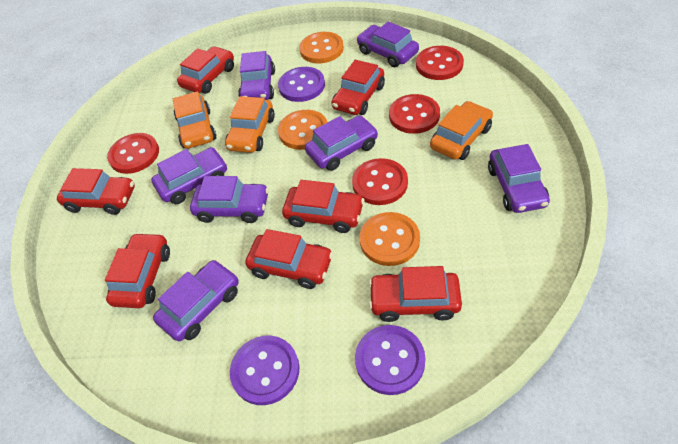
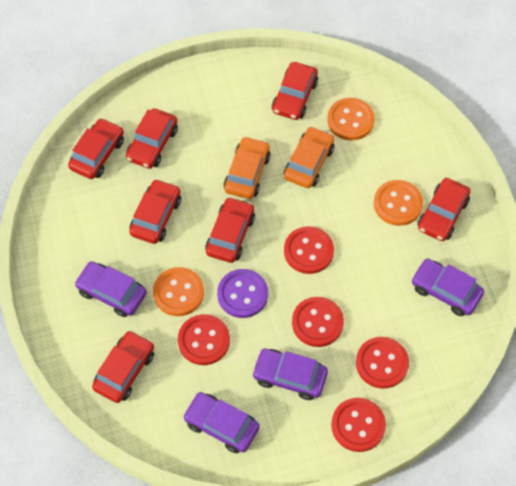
orange car: [173,91,216,148] [225,96,275,153] [430,101,493,160] = 3 -> [224,136,271,199] [284,126,334,188] = 2
purple button: [230,336,300,405] [278,67,325,102] [355,325,425,395] = 3 -> [217,269,268,318] = 1
purple car: [151,147,227,204] [153,260,239,341] [190,176,269,223] [238,51,275,100] [305,115,378,171] [357,21,419,68] [488,144,550,213] = 7 -> [74,261,147,317] [183,392,260,454] [252,349,328,400] [411,258,484,316] = 4
red button: [107,133,159,174] [352,158,408,205] [389,94,440,134] [416,46,464,80] = 4 -> [178,314,230,365] [284,226,334,274] [292,297,344,347] [331,398,386,452] [356,337,409,389] = 5

